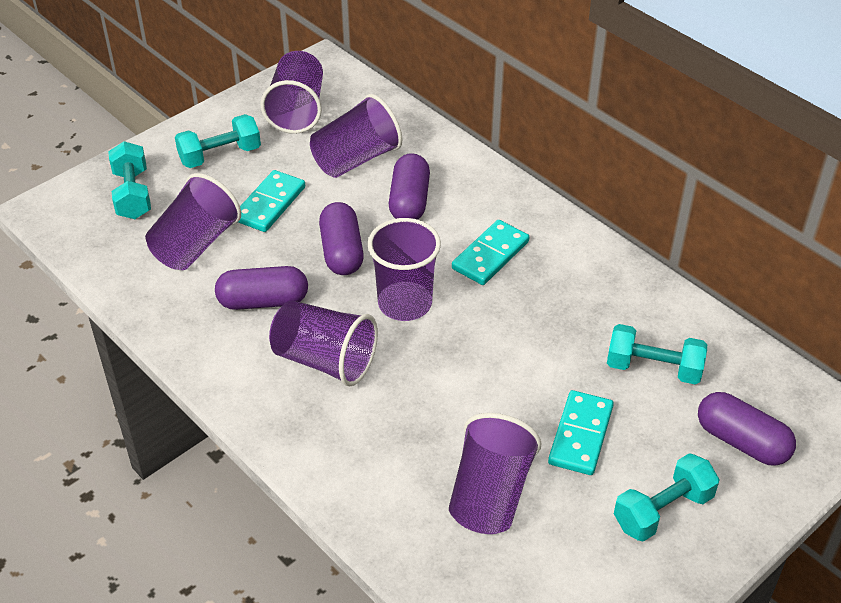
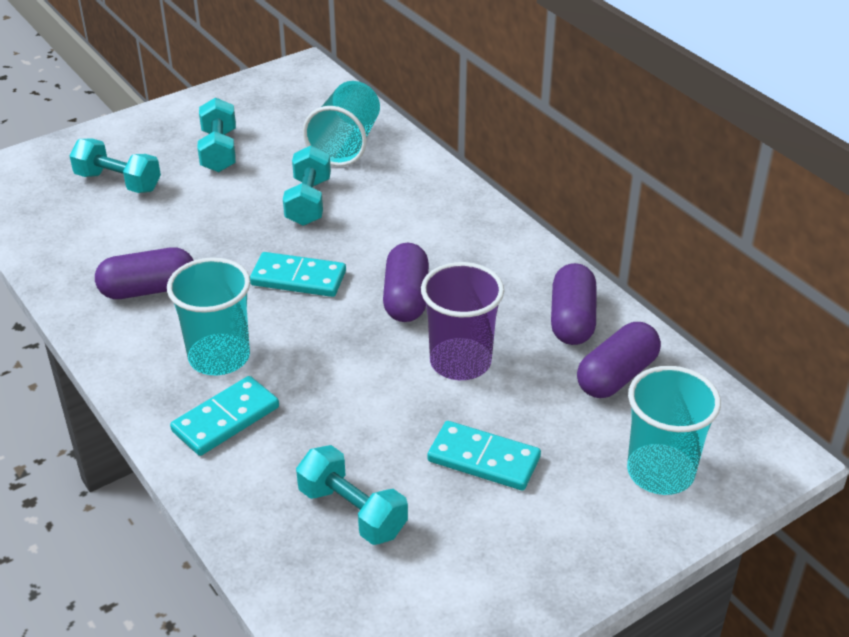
purple cup: [145,173,241,270] [260,51,323,134] [269,300,378,386] [310,94,402,178] [368,218,441,321] [449,413,541,534] = 6 -> [421,262,504,380] = 1
turquoise cup: none = 0 -> [167,257,251,375] [303,81,380,166] [627,366,721,495] = 3

